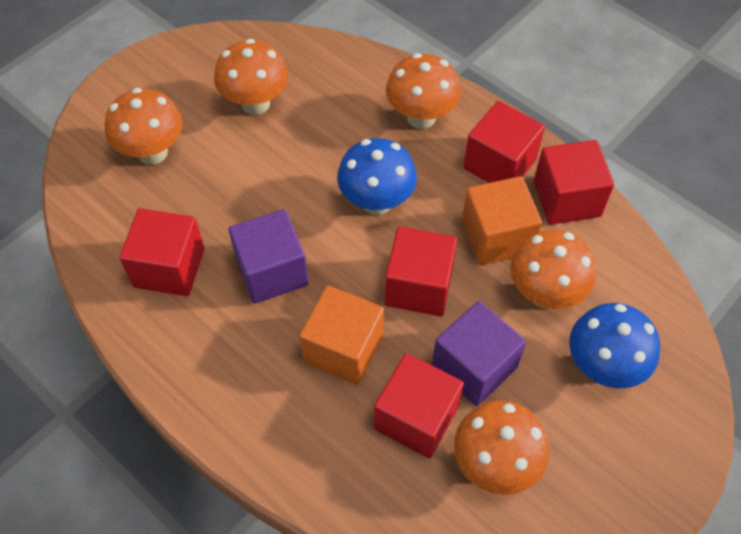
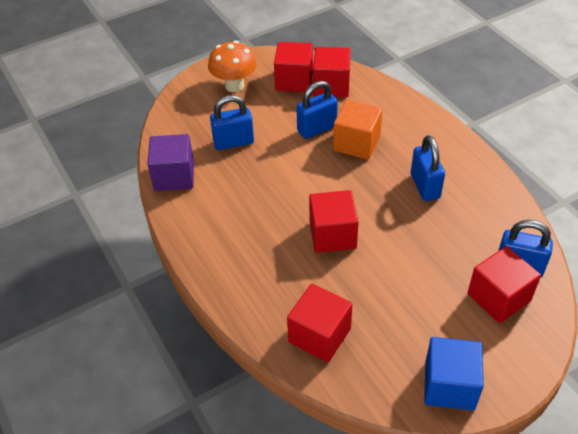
blue cube: none = 0 -> [424,337,484,410] = 1
blue mushroom: [337,138,417,215] [569,303,660,389] = 2 -> none = 0
blue padlock: none = 0 -> [210,95,254,150] [296,81,338,139] [411,135,445,201] [498,220,553,278] = 4
orange cube: [299,285,384,385] [462,176,542,265] = 2 -> [333,100,383,160] = 1
orange mushroom: [105,88,183,165] [214,39,288,115] [386,53,461,129] [454,400,549,495] [510,230,596,309] = 5 -> [208,41,257,92] = 1
purple cube: [228,209,308,304] [432,301,526,406] = 2 -> [147,134,194,191] = 1

